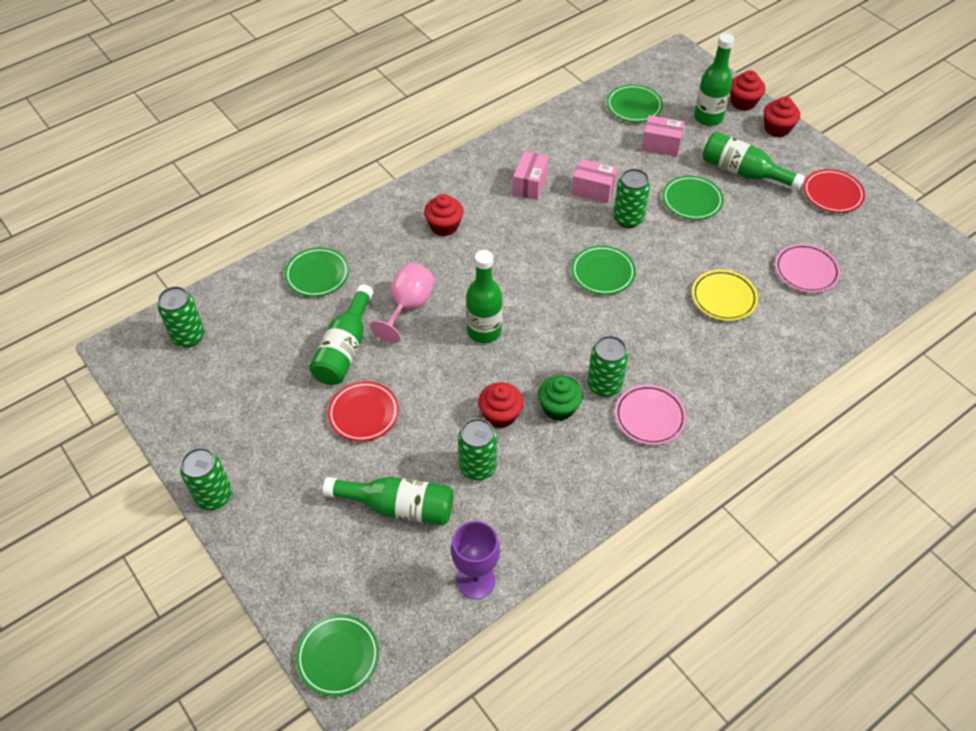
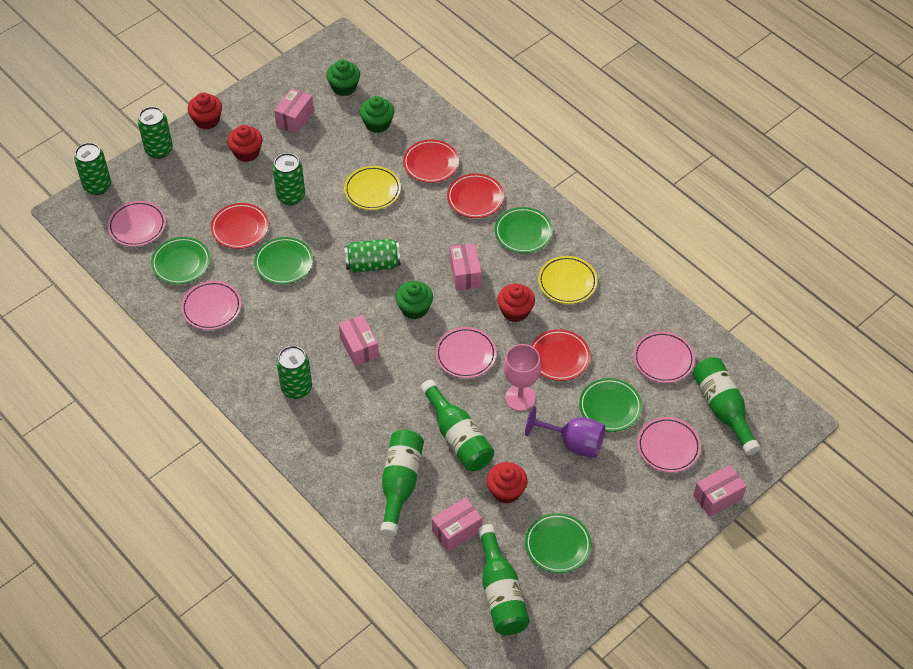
green bottle: [309,284,373,385] [323,477,453,526] [466,250,503,343] [694,33,734,126] [703,132,805,190] = 5 -> [380,430,424,537] [420,379,494,471] [478,524,530,635] [692,357,760,456] = 4
green cupcake: [538,375,583,421] = 1 -> [326,59,360,96] [360,96,394,133] [395,281,433,319] = 3
pink box: [513,151,549,200] [572,159,617,203] [641,115,685,157] = 3 -> [274,88,314,134] [339,315,379,367] [432,497,482,552] [450,243,482,290] [693,465,747,517] = 5
pink plate: [615,384,686,445] [775,244,840,293] = 2 -> [108,201,166,247] [181,281,241,330] [435,327,497,378] [633,331,695,383] [637,417,701,473] = 5
red plate: [328,381,399,442] [803,169,865,213] = 2 -> [211,203,269,249] [403,140,459,183] [447,173,504,218] [531,329,590,381] = 4
yellow plate: [692,270,758,321] = 1 -> [344,166,401,210] [538,256,598,304] = 2

